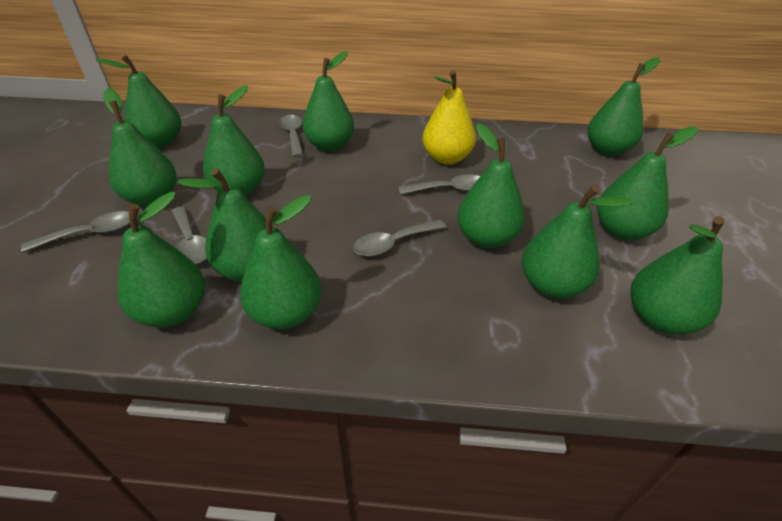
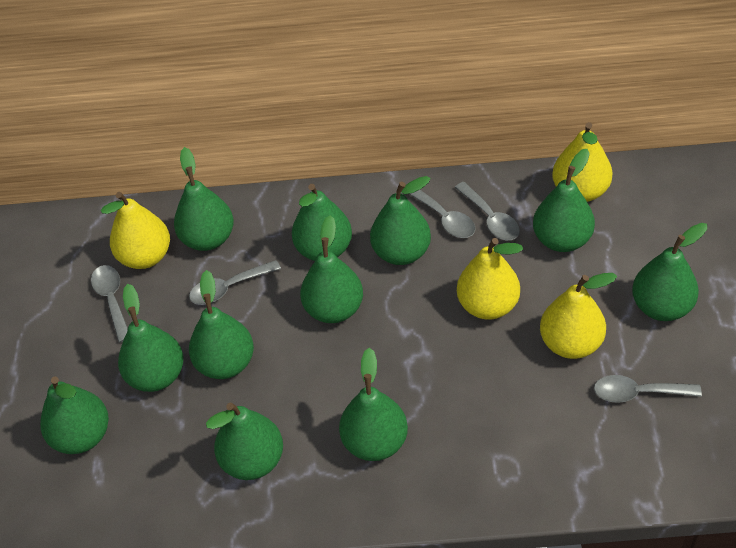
green pear: [95,55,181,148] [103,88,176,206] [117,192,205,327] [177,168,273,282] [203,85,265,196] [240,195,322,329] [303,51,354,152] [457,123,525,248] [522,185,634,299] [588,57,660,156] [597,126,698,240] [631,216,725,335] = 12 -> [40,376,109,454] [118,284,184,392] [174,147,234,251] [189,270,254,379] [206,402,283,480] [292,184,352,261] [300,215,363,323] [339,348,408,461] [370,176,431,265] [533,149,595,252] [632,223,707,321] = 11
yellow pear: [423,70,476,165] = 1 -> [101,192,170,269] [457,238,523,320] [540,273,617,359] [552,122,613,202] = 4

